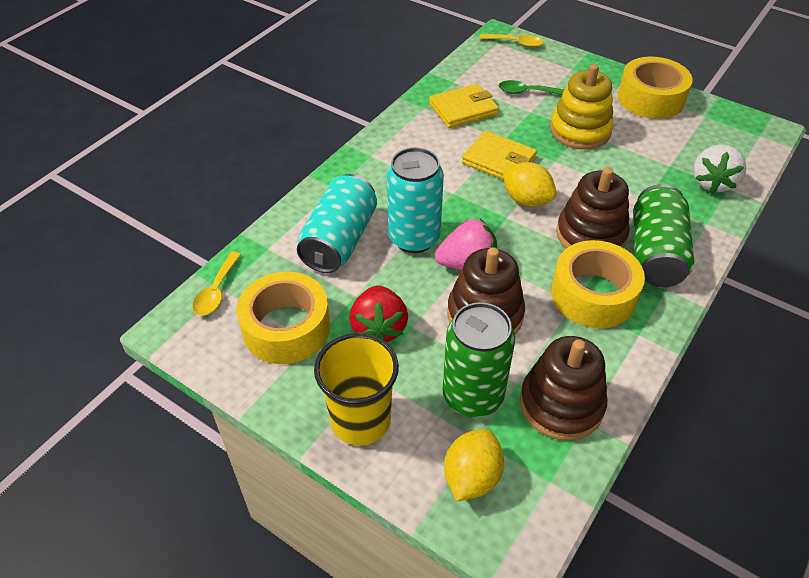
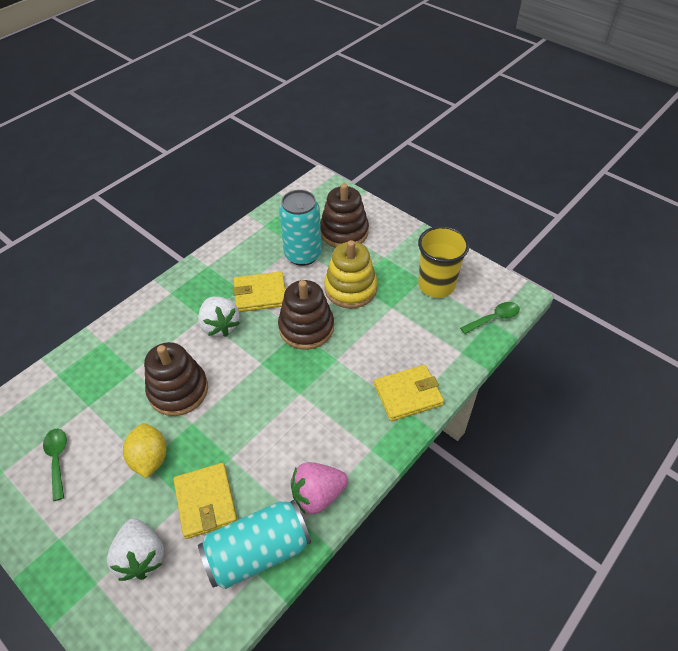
green can: [442,302,515,417] [633,184,694,287] = 2 -> none = 0
green spoon: [499,80,564,95] = 1 -> [43,429,67,501] [460,302,520,334] = 2
red strawberry: [350,285,408,342] = 1 -> none = 0
white strawberry: [693,144,746,193] = 1 -> [107,518,164,581] [198,297,240,337] = 2
yellow lemon: [444,429,504,501] [502,162,557,207] = 2 -> [123,423,167,478] = 1
yellow spoon: [192,252,241,316] [479,34,544,48] = 2 -> none = 0
yellow tape: [237,271,330,364] [551,240,645,328] [618,57,692,119] = 3 -> none = 0
yellow wallet: [429,84,499,128] [462,131,537,180] = 2 -> [173,463,237,539] [233,271,286,312] [374,365,444,421] = 3

